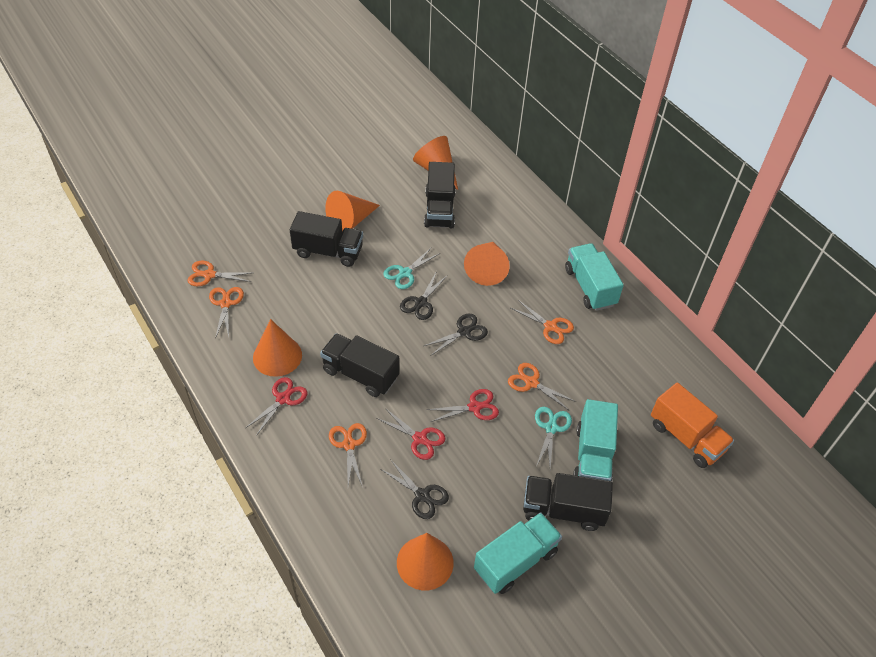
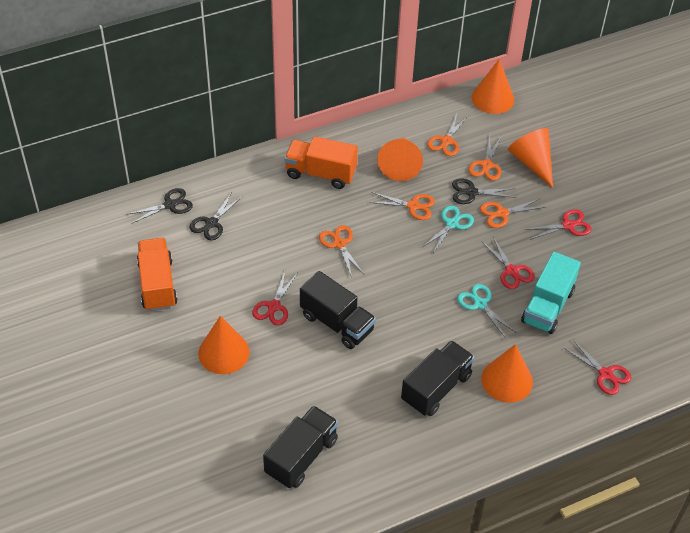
black truck: [290,211,363,267] [320,333,399,397] [424,162,456,228] [523,473,613,531] = 4 -> [263,405,338,488] [300,271,376,349] [401,340,474,416] = 3
orange truck: [651,382,734,468] = 1 -> [137,238,178,311] [284,136,358,189] = 2
red scissors: [245,377,307,436] [376,408,446,460] [426,389,499,422] = 3 -> [252,271,297,325] [482,237,535,289] [525,209,591,240] [564,340,631,395] = 4
turquoise truck: [474,512,562,594] [565,243,624,311] [573,399,618,481] = 3 -> [521,252,581,334] = 1

